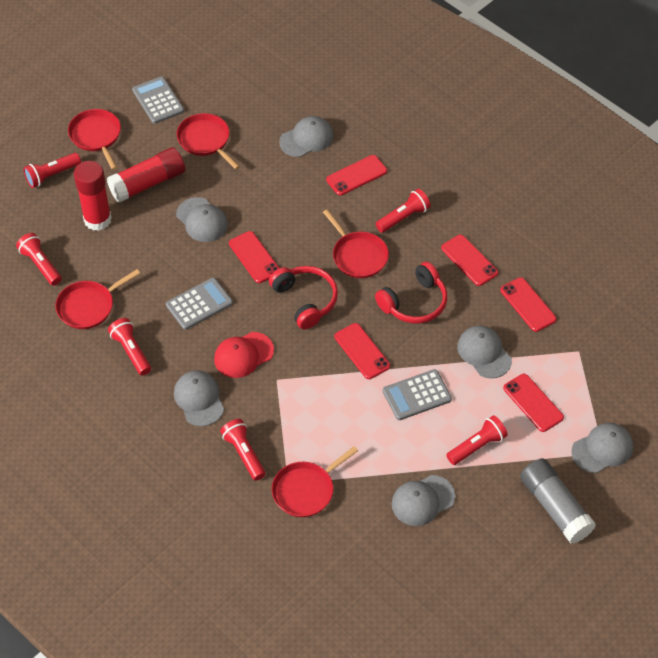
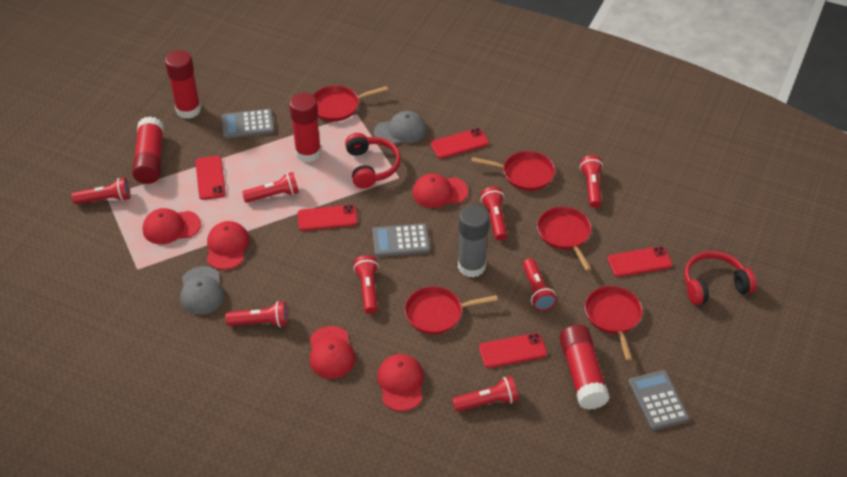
grey cap: [174,371,224,426] [176,197,228,242] [279,116,334,157] [392,475,455,526] [457,325,512,378] [571,423,633,473] = 6 -> [180,266,225,315] [374,111,427,144] = 2
red cap: [214,332,274,378] = 1 -> [143,208,201,244] [207,221,250,270] [310,326,356,379] [377,354,424,411] [412,173,468,208] = 5
red flashlight: [16,233,62,286] [24,153,81,188] [108,318,151,376] [220,419,265,481] [376,189,431,233] [446,415,508,465] = 6 -> [72,178,130,204] [225,301,288,327] [242,172,299,203] [353,255,379,314] [452,376,518,412] [481,187,507,241] [523,258,557,311] [580,155,603,208] = 8
red glue stick: [74,161,112,231] [107,147,185,203] = 2 -> [132,117,164,184] [165,50,201,119] [289,93,321,162] [559,324,610,410] = 4
red phone: [229,231,279,283] [326,155,387,196] [335,323,390,379] [441,235,498,286] [500,277,557,332] [503,374,564,432] = 6 -> [195,156,226,200] [297,205,358,231] [430,128,489,159] [479,333,547,368] [608,246,672,277] = 5

